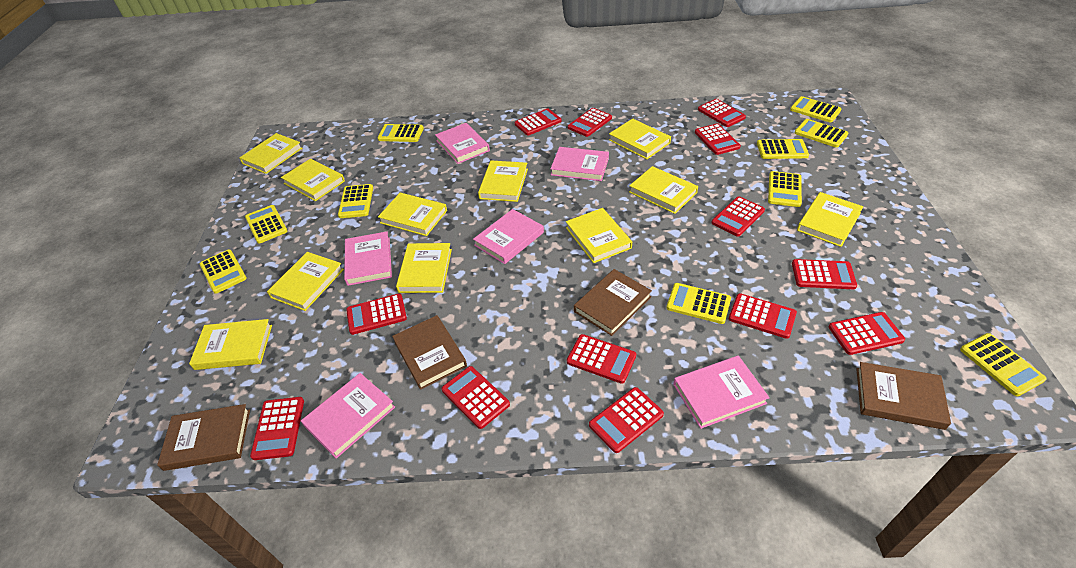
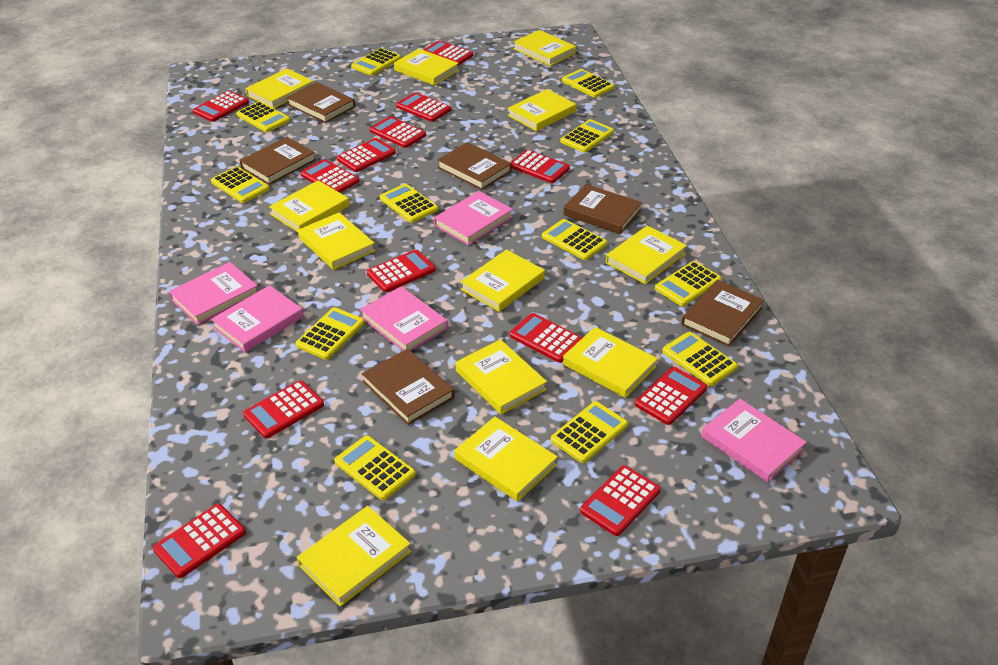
brown book: [157,404,250,471] [392,315,467,390] [574,269,652,336] [856,362,951,430] = 4 -> [240,137,316,185] [286,82,355,123] [362,349,454,425] [437,142,512,190] [564,184,642,234] [681,280,764,346] = 6
pink book: [301,373,395,459] [344,231,392,286] [435,123,490,164] [473,209,544,264] [550,147,609,181] [673,355,770,429] = 6 -> [169,262,257,325] [211,285,304,352] [360,286,448,351] [434,191,513,245] [701,399,807,482] = 5
yellow book: [189,319,272,370] [239,133,302,174] [267,252,344,311] [281,159,345,201] [378,193,447,236] [396,243,452,293] [478,160,528,202] [566,208,632,263] [609,118,671,159] [629,166,698,214] [797,192,863,247] = 11 -> [246,69,313,109] [269,180,349,232] [297,506,411,607] [298,212,375,270] [394,48,459,86] [454,416,558,502] [455,339,547,415] [461,249,545,312] [508,89,576,131] [513,30,576,66] [563,327,658,398] [606,225,687,284] = 12
yellow calculator: [200,250,247,294] [245,205,288,244] [338,184,373,218] [377,124,424,142] [667,283,731,324] [757,139,809,159] [768,171,802,207] [790,96,841,123] [795,119,848,148] [960,333,1047,396] = 10 -> [211,166,269,203] [236,101,290,132] [295,307,365,360] [334,435,416,500] [351,48,401,76] [380,184,438,223] [542,219,607,260] [551,401,628,463] [560,119,614,153] [562,69,614,98] [655,261,721,306] [662,332,738,386] = 12

